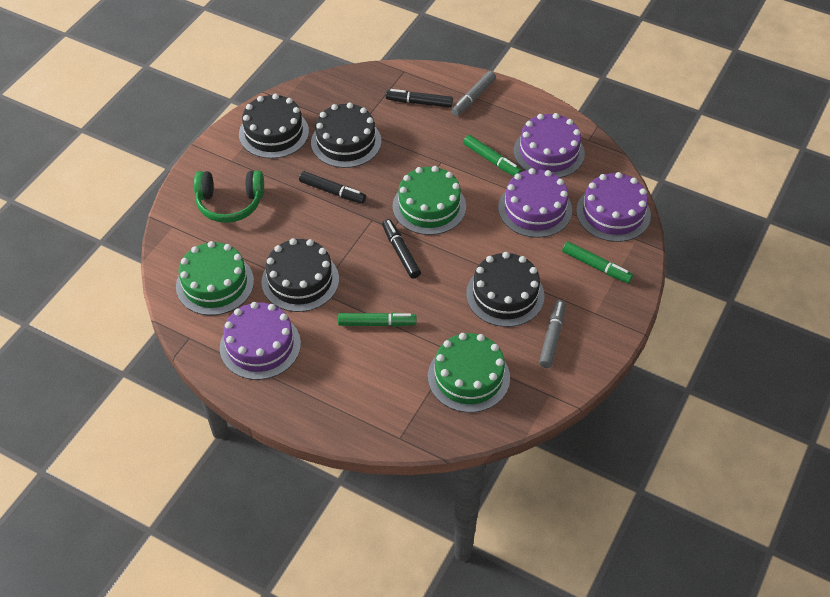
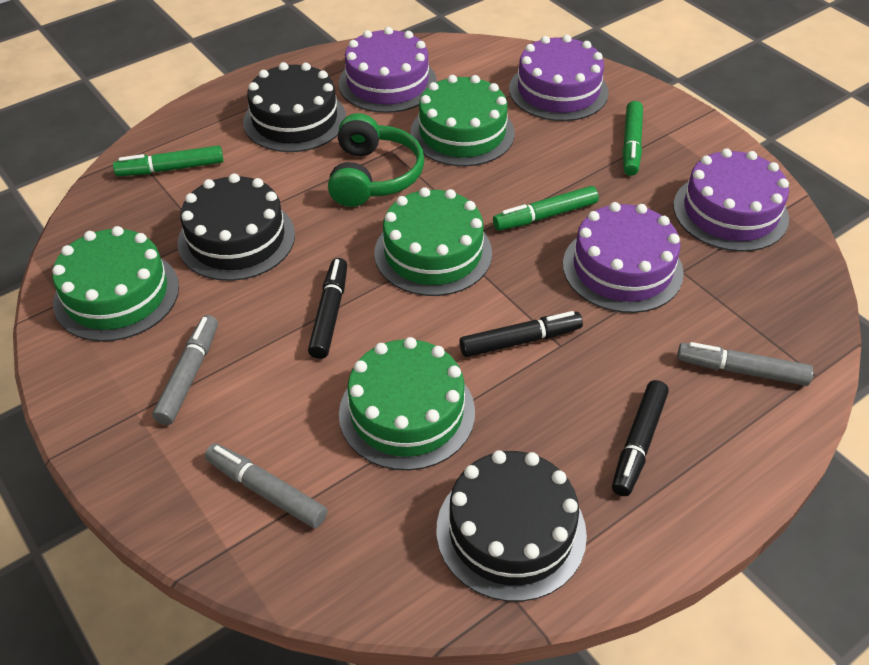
black cake: [239,94,309,159] [262,238,339,312] [311,103,381,168] [466,252,545,327] = 4 -> [178,174,295,281] [243,62,346,152] [437,450,587,602] = 3
green cake: [176,241,254,315] [393,166,466,235] [428,333,510,413] = 3 -> [52,226,179,342] [339,337,475,470] [374,187,492,296] [411,75,514,166] = 4
grey marker: [451,71,496,116] [539,300,566,368] = 2 -> [152,315,218,425] [205,443,327,528] [677,342,813,386] = 3

